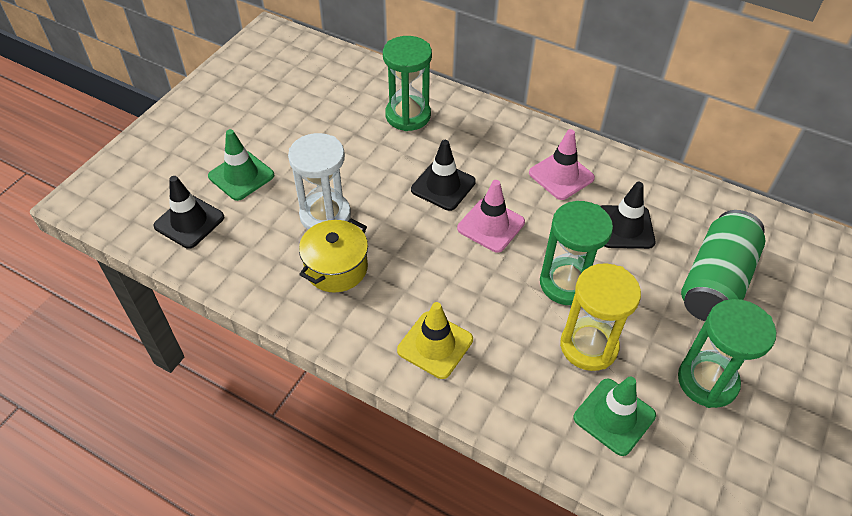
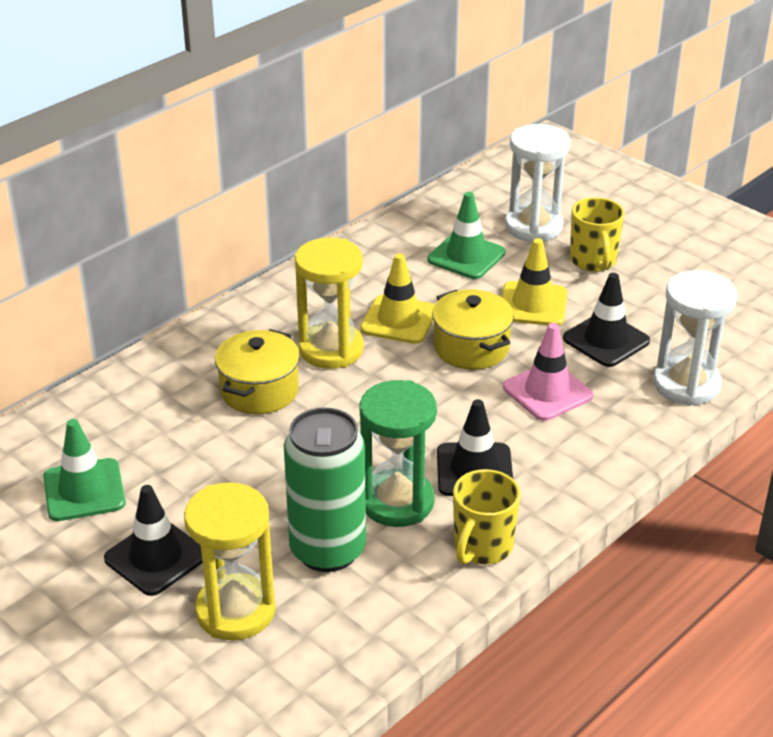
green hourglass: [383,36,432,131] [540,201,613,305] [678,299,776,408] = 3 -> [359,380,437,527] = 1
pink traffic cone: [457,180,525,253] [529,129,595,200] = 2 -> [503,323,593,421] = 1
white hourglass: [288,133,351,230] = 1 -> [505,124,571,243] [653,270,737,406] = 2
yellow hourglass: [560,263,641,371] = 1 -> [184,482,276,640] [295,238,364,369] = 2
yellow mug: none = 0 -> [453,469,521,565] [570,197,624,272] = 2
yellow pot: [299,218,368,292] = 1 -> [215,329,300,414] [432,290,514,370] = 2
yellow traffic cone: [397,302,473,379] = 1 -> [360,253,434,344] [502,238,567,326] = 2

